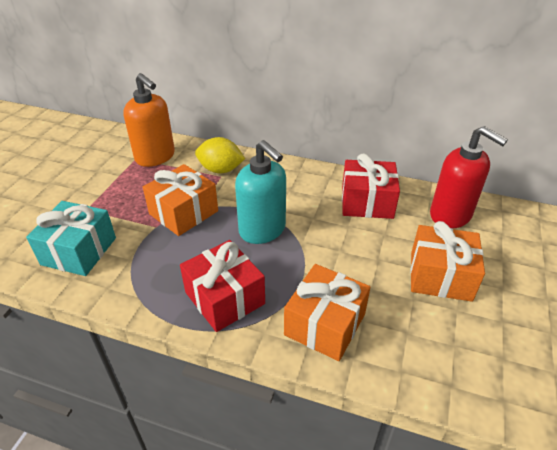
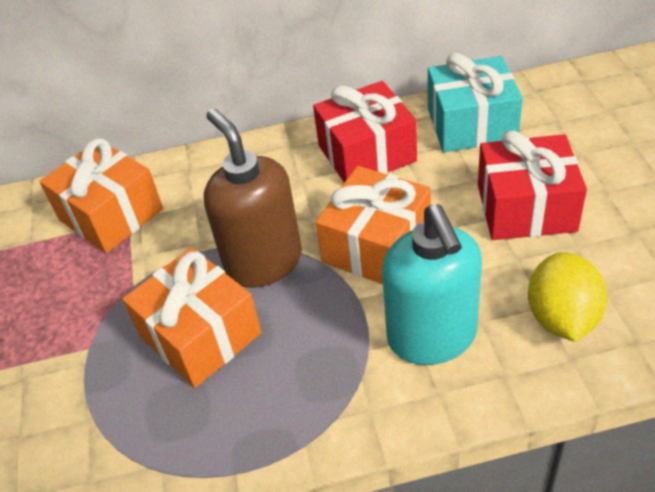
brown soap dispenser: none = 0 -> [204,109,302,288] = 1
orange soap dispenser: [123,73,175,167] = 1 -> none = 0
red soap dispenser: [430,126,508,228] = 1 -> none = 0

